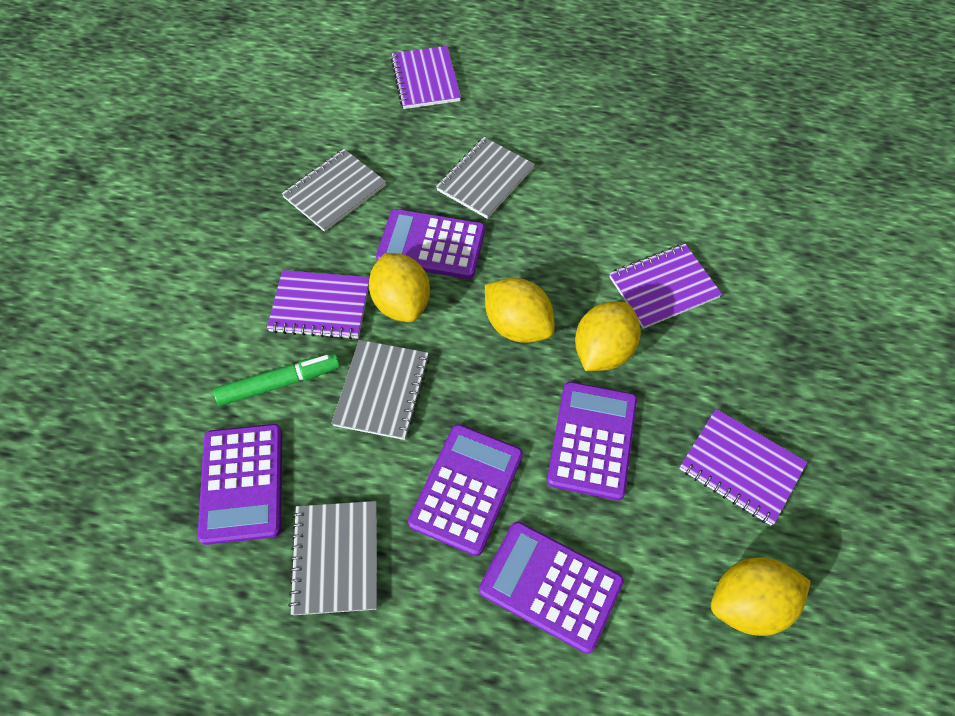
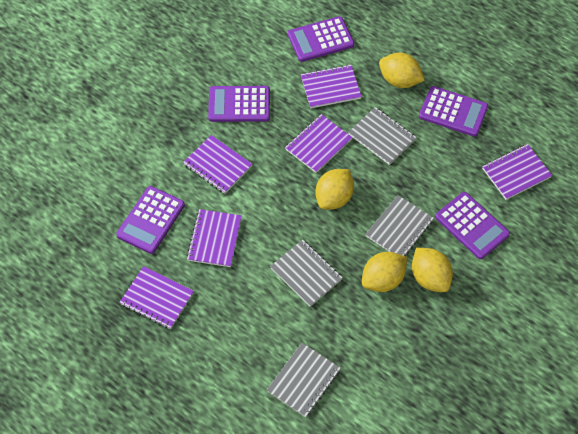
green marker: [213,353,340,406] = 1 -> none = 0
purple notebook: [267,270,370,340] [390,46,461,109] [609,244,722,329] [679,409,807,525] = 4 -> [120,266,194,329] [183,135,252,194] [186,209,242,267] [285,114,352,173] [301,65,362,108] [482,144,552,200] = 6

